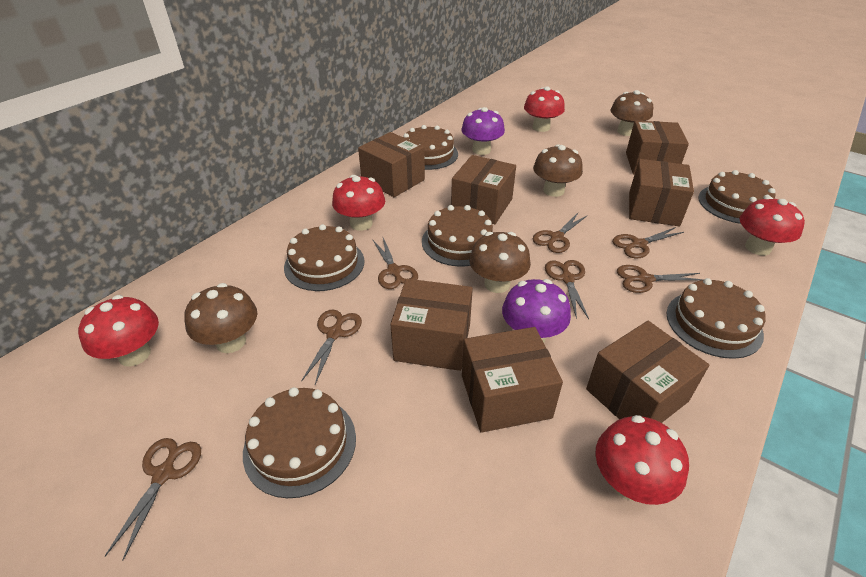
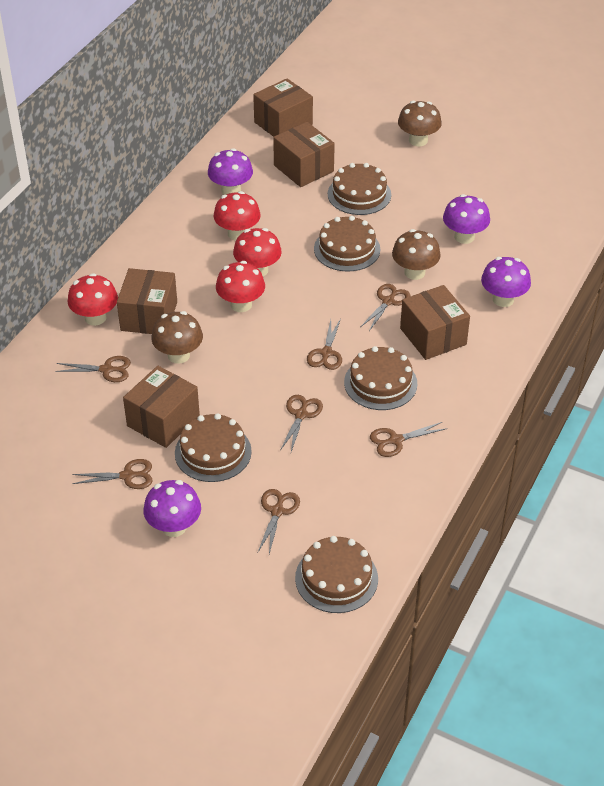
brown box: [358,132,425,197] [390,279,473,371] [451,155,516,224] [462,327,563,433] [586,321,709,423] [626,121,689,174] [629,159,694,226] = 7 -> [117,268,177,334] [123,366,200,448] [253,78,313,137] [273,122,335,187] [400,285,470,360] = 5
brown cake: [243,387,356,498] [284,224,364,291] [403,125,458,170] [422,205,493,267] [667,278,766,359] [698,170,775,224] = 6 -> [175,413,252,482] [295,536,378,613] [314,216,380,272] [328,163,391,215] [344,346,417,410] = 5
brown mushroom: [184,283,257,353] [469,232,531,293] [533,144,583,197] [610,90,653,136] = 4 -> [151,311,203,364] [392,229,441,280] [398,101,442,146] = 3
purple mushroom: [461,107,505,155] [502,279,571,343] = 2 -> [143,480,201,537] [208,148,253,195] [443,194,490,244] [481,257,531,307] = 4
red mushroom: [78,295,159,367] [332,175,385,231] [524,86,565,132] [595,415,689,505] [740,196,805,255] = 5 -> [68,273,118,326] [213,191,261,240] [216,261,265,312] [233,228,282,276] = 4

